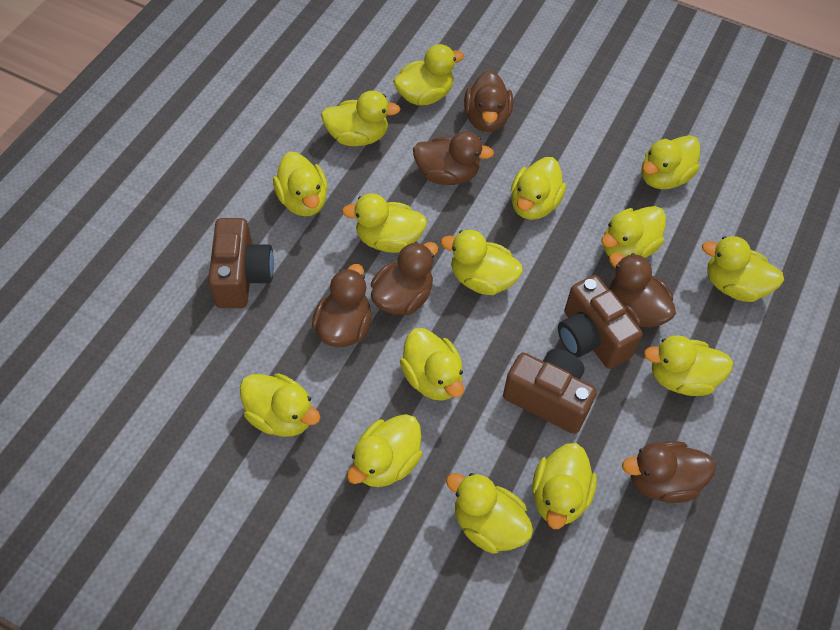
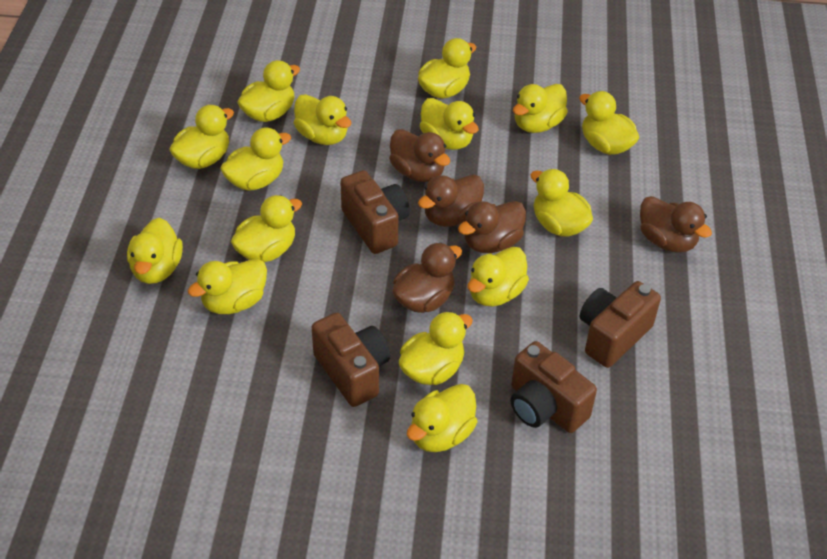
brown camera: [208,218,274,308] [503,349,597,434] [558,275,643,369] = 3 -> [312,313,390,407] [340,170,410,254] [510,341,597,433] [580,281,661,368] = 4
brown duck: [312,264,372,347] [371,242,438,315] [413,131,494,185] [464,70,513,132] [609,252,676,327] [622,441,716,503] = 6 -> [389,129,450,182] [392,243,462,313] [418,175,484,227] [458,201,526,253] [640,196,712,253] = 5

